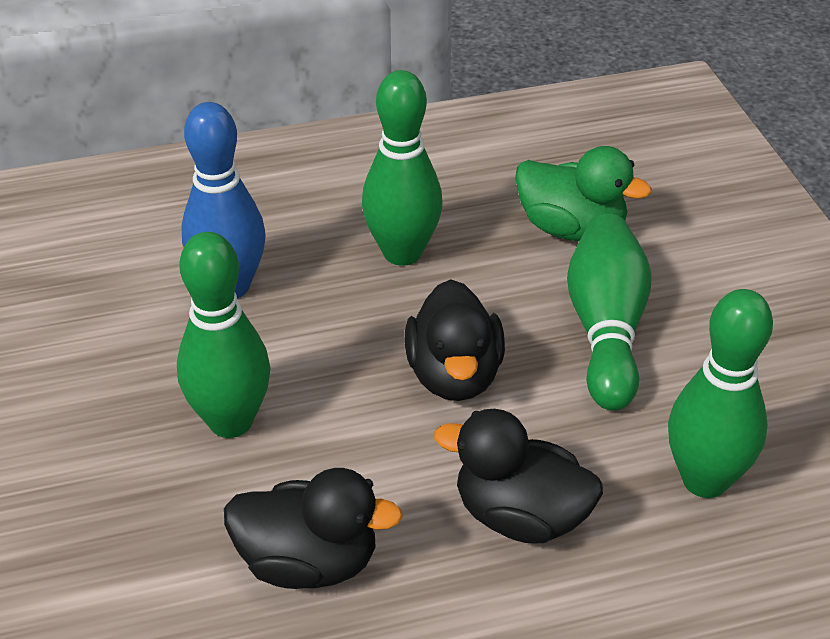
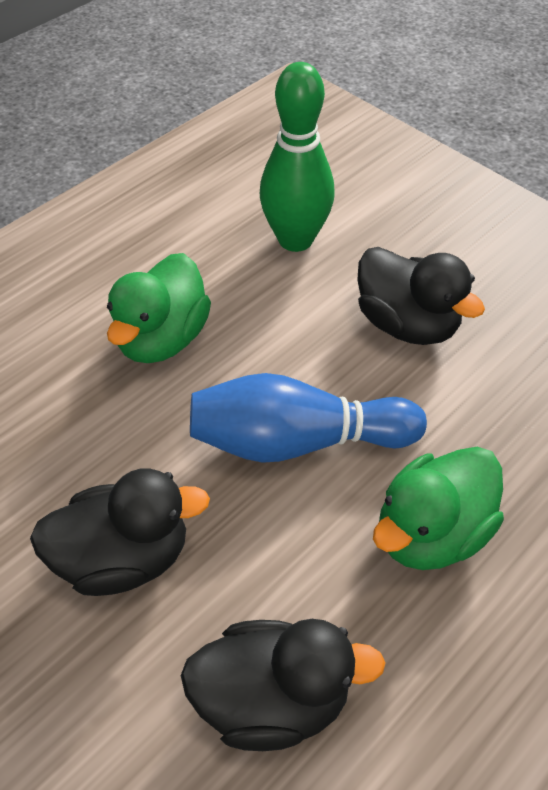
green bowling pin: [177,232,270,438] [362,70,443,266] [567,214,652,411] [668,289,773,498] = 4 -> [260,62,335,252] = 1
green duck: [515,146,652,241] = 1 -> [107,253,211,363] [373,447,504,570] = 2

